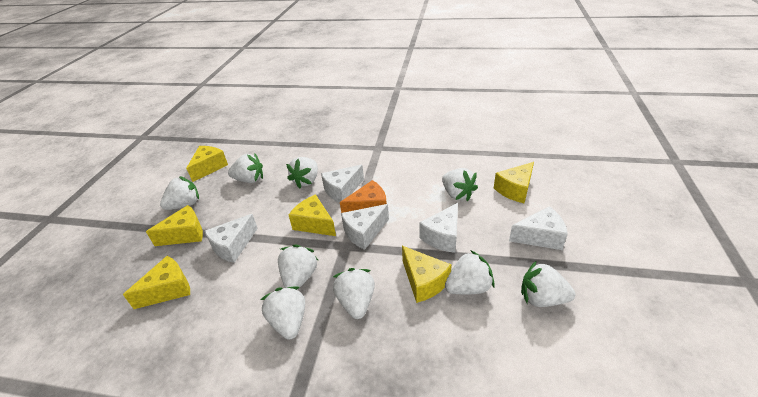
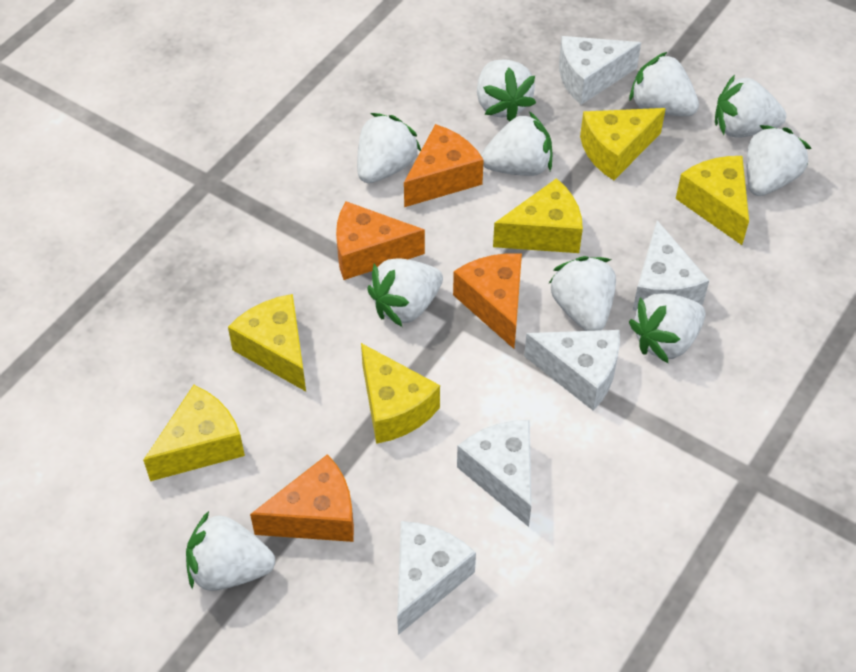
orange cheese: [340,180,387,213] = 1 -> [250,454,354,542] [336,201,425,280] [404,124,484,207] [453,253,522,349] = 4
white strawberry: [160,176,199,210] [228,153,263,183] [260,286,305,340] [278,244,318,290] [286,157,318,188] [333,268,375,319] [442,168,478,201] [445,250,495,295] [521,261,575,307] = 9 -> [186,511,275,591] [357,113,421,183] [367,258,443,327] [477,60,536,121] [481,111,553,176] [549,256,616,331] [629,52,699,116] [629,293,706,363] [715,75,786,138] [747,125,811,196] = 10

